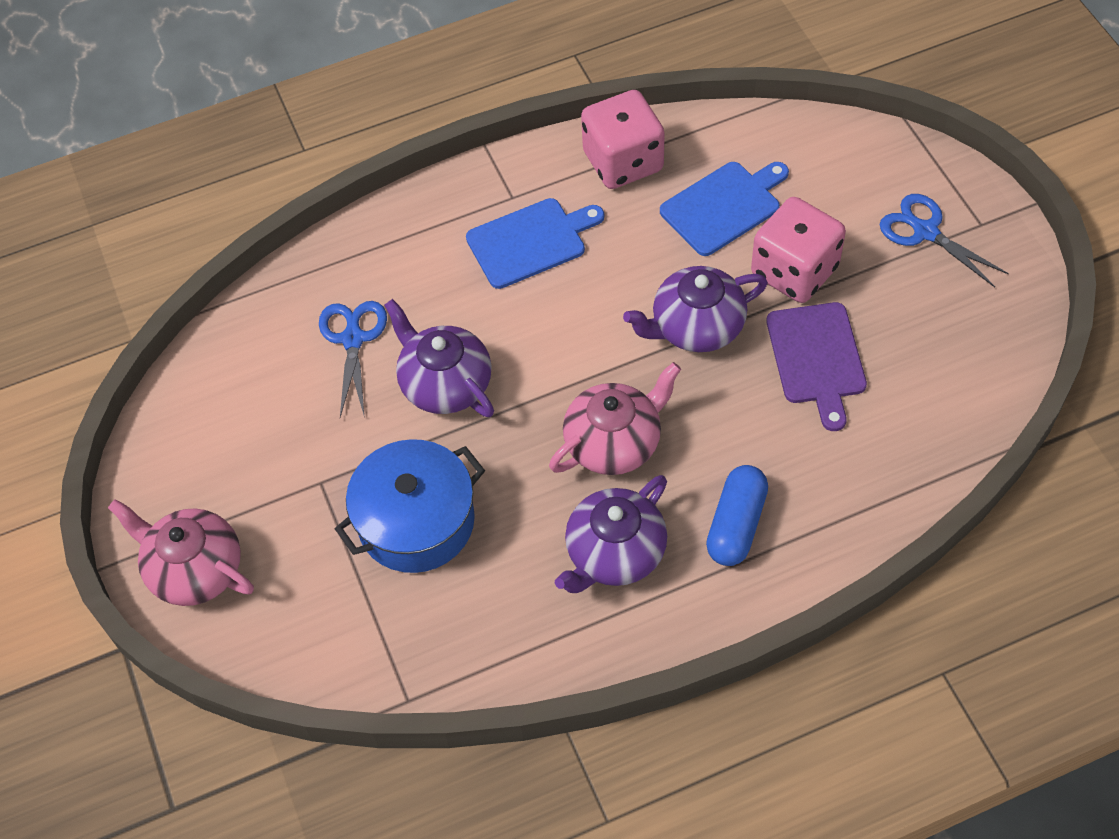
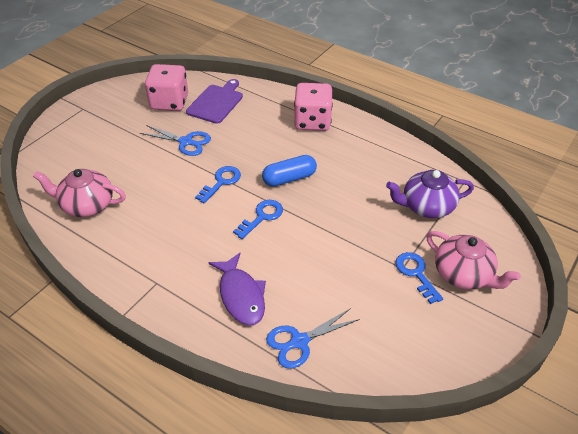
blue cutting board: [466,198,604,289] [660,162,789,256] = 2 -> none = 0
blue key: none = 0 -> [195,166,241,203] [233,200,283,239] [395,252,443,304] = 3
blue pot: [335,439,485,573] = 1 -> none = 0
purple fish: none = 0 -> [208,253,266,325] = 1
purple teapot: [384,299,494,417] [555,475,667,593] [623,266,768,352] = 3 -> [386,170,474,218] = 1

